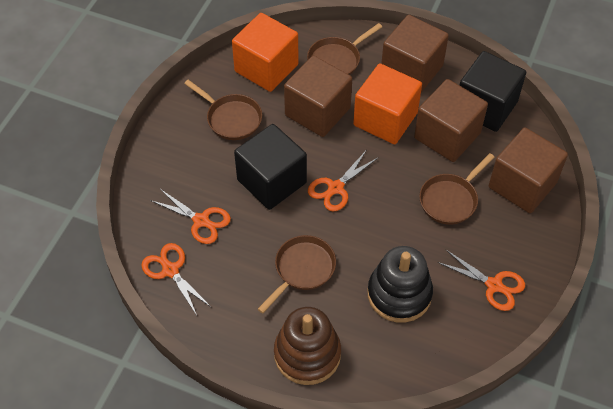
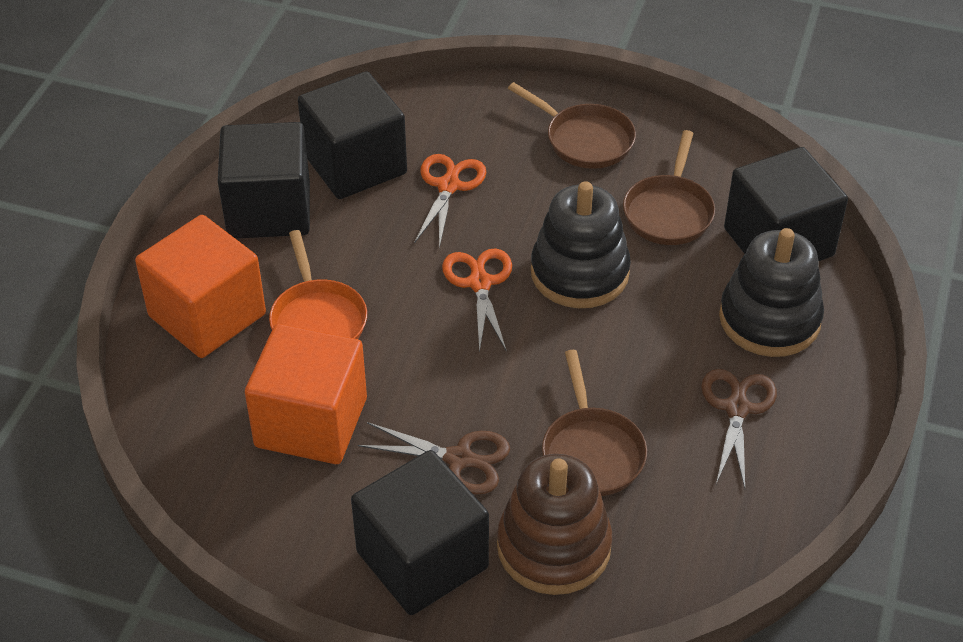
black cube: [234,124,307,210] [460,51,526,132] = 2 -> [218,122,310,239] [298,71,407,199] [351,450,489,615] [724,147,848,261] = 4
black stacking toy: [367,246,433,323] = 1 -> [531,181,631,308] [719,228,824,357] = 2
brown cube: [284,56,352,137] [381,15,449,93] [414,79,488,162] [489,128,568,213] = 4 -> none = 0
brown pan: [184,80,262,140] [258,235,336,314] [307,23,382,75] [419,153,495,225] = 4 -> [508,82,636,169] [542,350,647,496] [623,130,715,245] = 3
brown scissors: none = 0 -> [358,422,510,494] [701,369,777,488] = 2
orange pan: none = 0 -> [269,230,367,339] = 1
orange scissors: [141,243,212,315] [150,189,231,244] [308,151,379,212] [437,250,525,311] = 4 -> [414,154,486,248] [442,248,512,353] = 2

